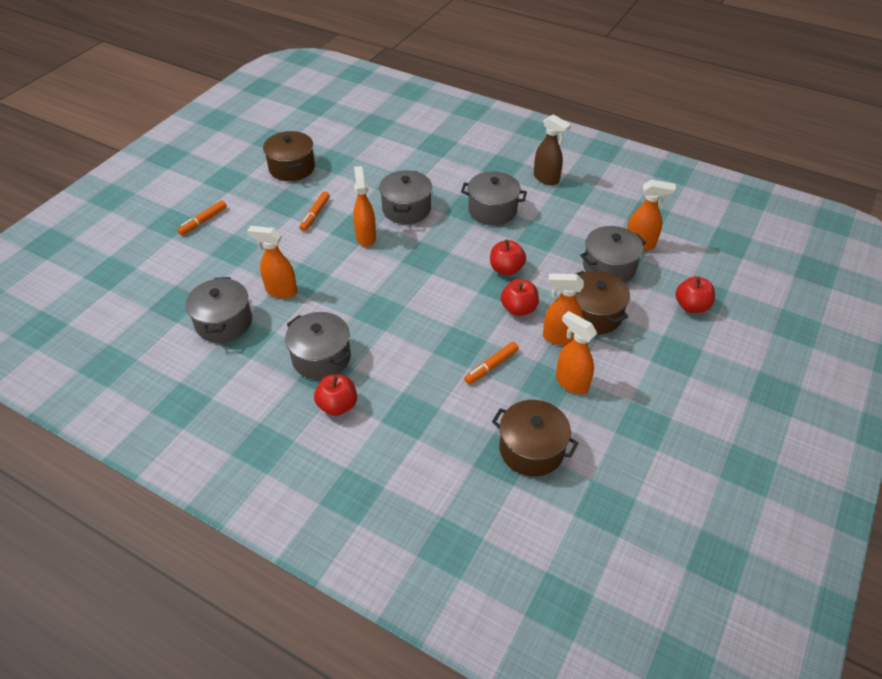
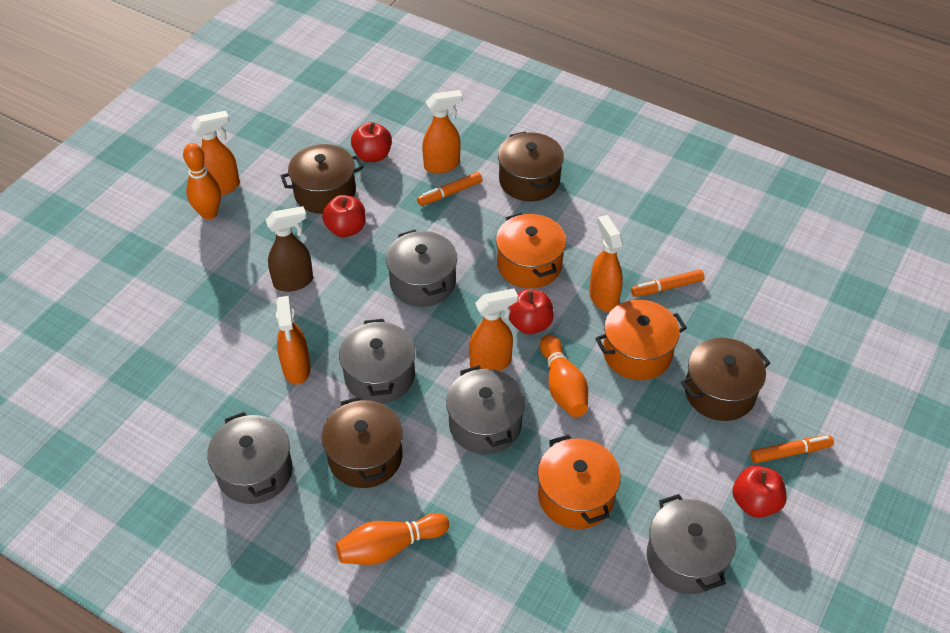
brown pot: [263,131,315,181] [492,400,578,477] [576,271,630,334] = 3 -> [280,144,363,214] [322,396,403,488] [498,131,564,201] [681,338,770,421] = 4
orange bowling pin: none = 0 -> [183,143,221,219] [336,513,449,565] [540,334,588,417] = 3
orange pot: none = 0 -> [496,212,566,289] [538,434,621,529] [595,300,687,380] = 3

